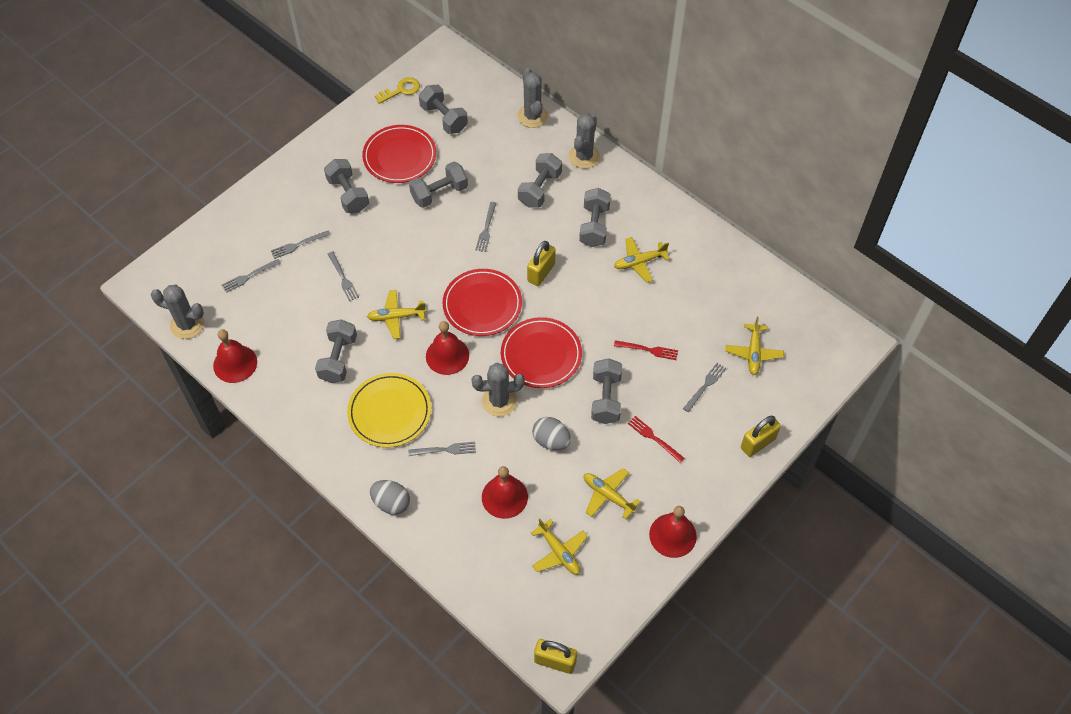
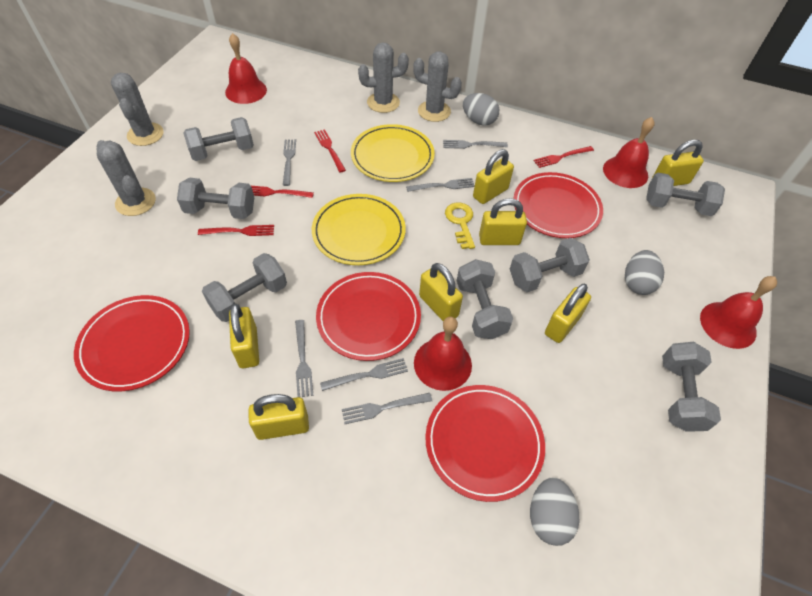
grey egg: [370,480,410,515] [532,417,571,450] = 2 -> [463,93,499,126] [530,478,579,546] [625,250,664,295] = 3
red fork: [614,340,678,360] [628,416,684,462] = 2 -> [198,225,274,236] [251,186,314,198] [314,129,346,173] [533,146,594,168] = 4
red plate: [362,125,436,183] [442,269,522,336] [501,317,582,388] = 3 -> [74,295,190,391] [316,272,421,361] [425,385,545,502] [513,172,603,238] = 4
yellow padlock: [527,241,556,286] [534,639,577,674] [741,416,781,457] = 3 -> [229,304,259,368] [248,394,309,440] [419,263,463,321] [473,149,514,204] [479,198,527,245] [545,284,591,343] [652,140,704,186] = 7
yellow plane: [367,290,426,339] [531,518,588,575] [584,468,641,519] [614,237,670,283] [725,316,784,375] = 5 -> none = 0
yellow plate: [347,373,431,448] = 1 -> [312,194,406,265] [351,124,435,182] = 2

